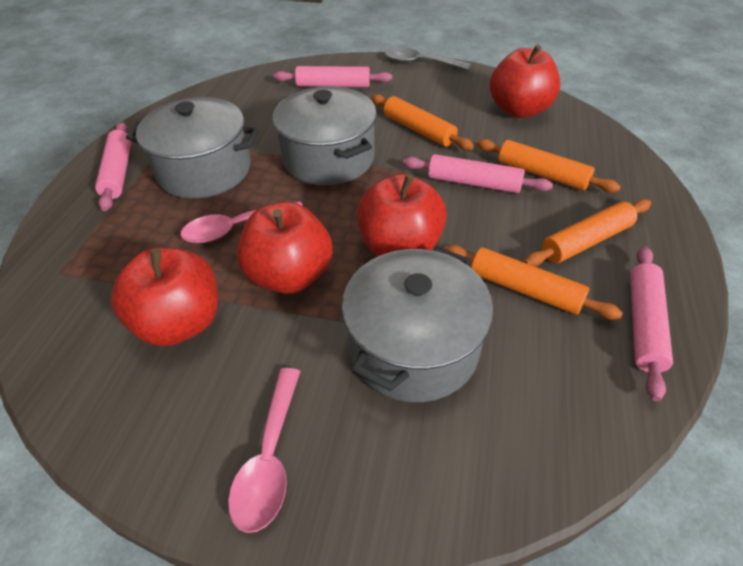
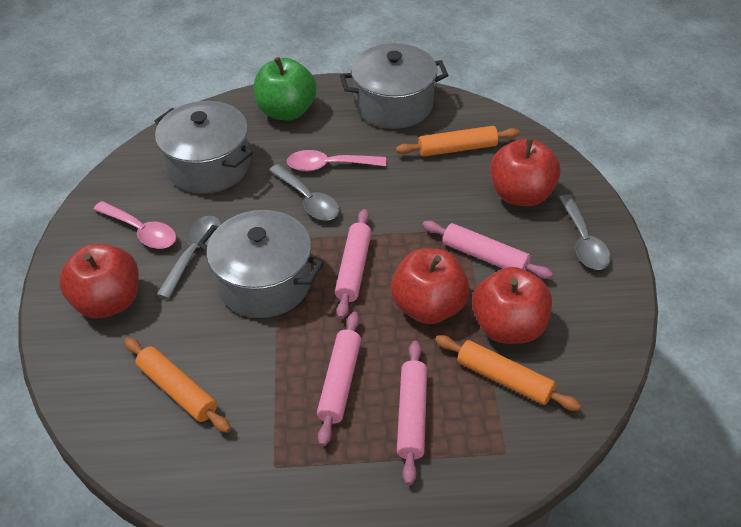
green apple: none = 0 -> [254,57,317,120] = 1
grey spoon: [384,47,471,70] = 1 -> [156,216,221,299] [269,164,340,221] [559,195,611,270] = 3
orange rolling pin: [371,94,474,151] [444,245,623,320] [477,139,621,193] [524,199,651,267] = 4 -> [124,338,231,433] [396,126,520,157] [435,335,581,411] = 3

